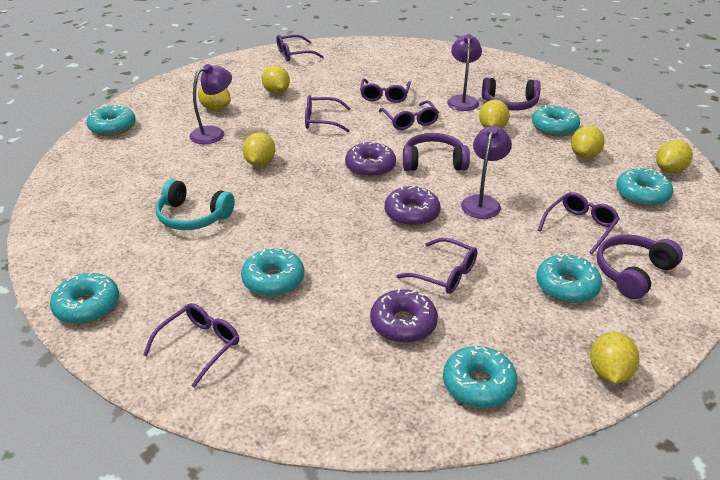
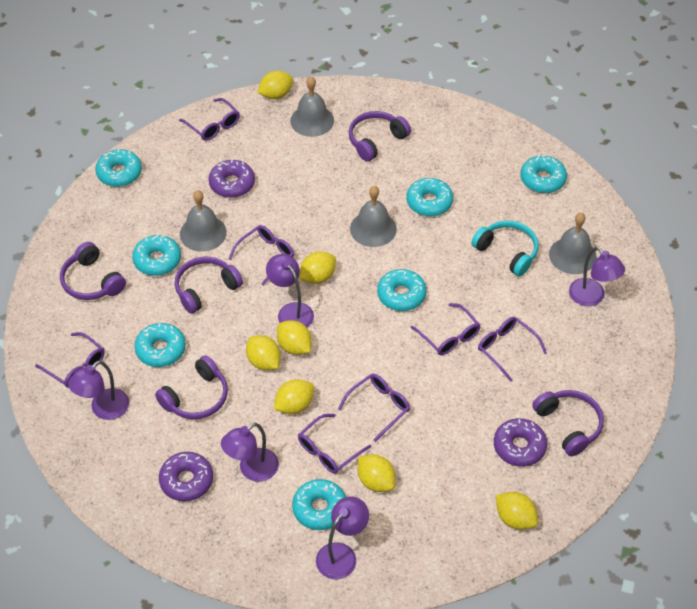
grey bell: none = 0 -> [180,190,227,252] [290,76,334,137] [350,186,397,247] [549,213,597,274] = 4
purple headphones: [403,133,470,171] [482,78,541,111] [597,234,683,299] = 3 -> [60,242,126,300] [155,355,228,419] [175,257,243,314] [349,111,411,161] [532,390,604,456] = 5
purple lamp: [190,64,232,144] [447,34,482,111] [461,126,512,219] = 3 -> [68,360,129,420] [221,422,279,482] [266,254,314,327] [316,496,369,579] [569,247,625,306] = 5

